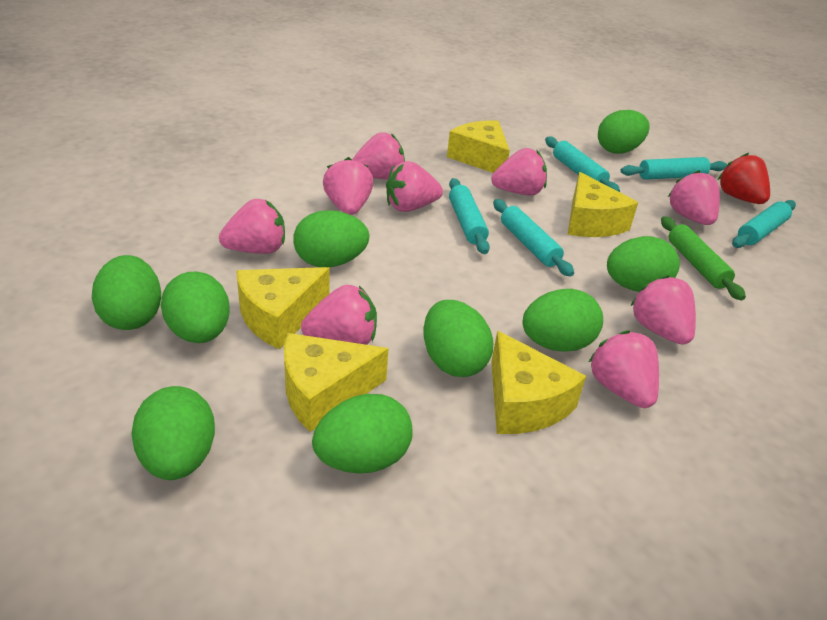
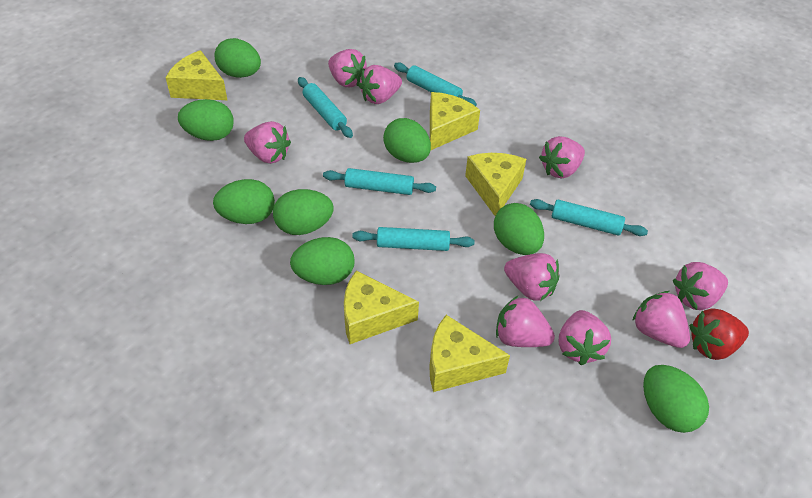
green egg: [92,255,161,330] [132,386,215,480] [161,272,230,343] [293,210,369,267] [312,394,413,474] [423,300,493,377] [522,289,603,352] [598,110,650,154] [607,236,680,292] = 9 -> [178,99,234,141] [213,179,275,224] [214,38,261,78] [273,189,333,235] [290,237,354,285] [383,118,431,163] [494,203,544,255] [643,365,709,433] = 8
green rolling pin: [661,216,746,300] = 1 -> none = 0

